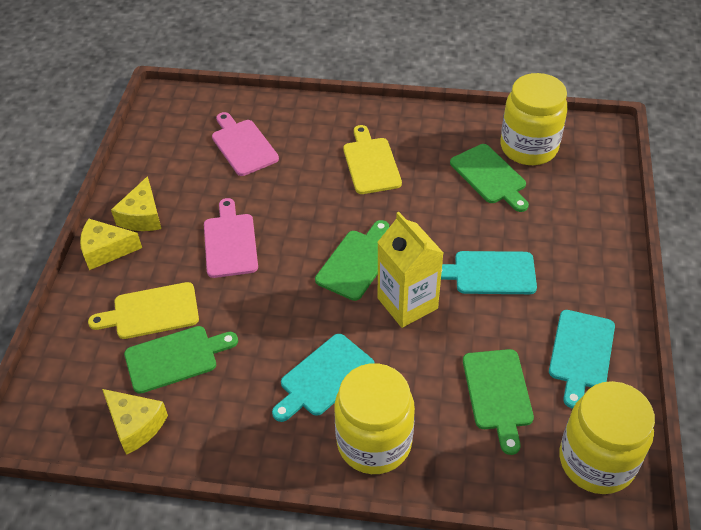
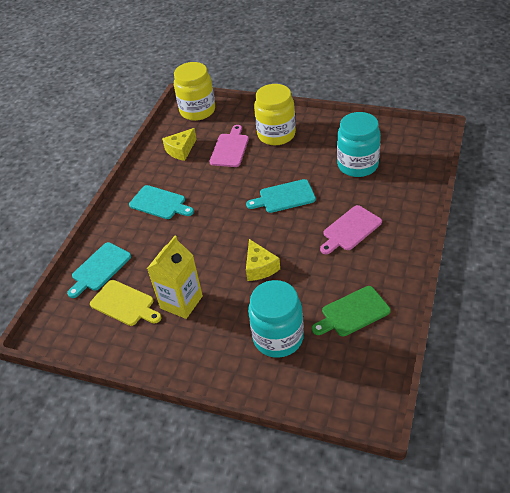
green cutting board: [124,326,238,394] [315,220,389,301] [450,144,529,212] [463,349,534,455] = 4 -> [312,286,391,336] = 1
turquoise jar: none = 0 -> [248,280,304,358] [337,112,381,177] = 2
yellow cheese: [80,219,142,270] [102,389,168,455] [111,176,161,231] = 3 -> [162,128,197,161] [246,239,280,281] = 2
yellow cutting board: [88,282,199,339] [343,125,402,194] = 2 -> [90,280,161,326] = 1
yellow jar: [334,363,415,474] [501,73,568,165] [559,381,655,494] = 3 -> [174,62,215,121] [254,84,296,145] = 2

